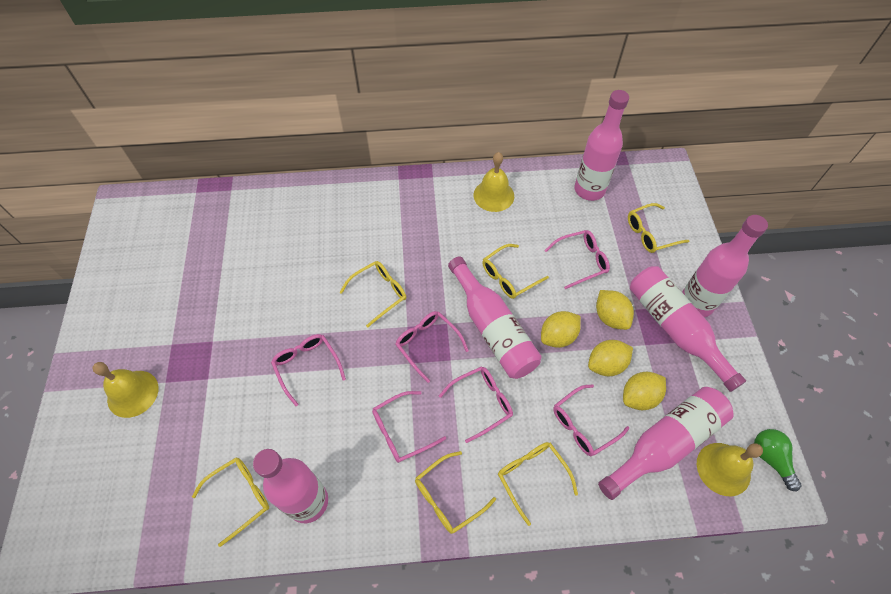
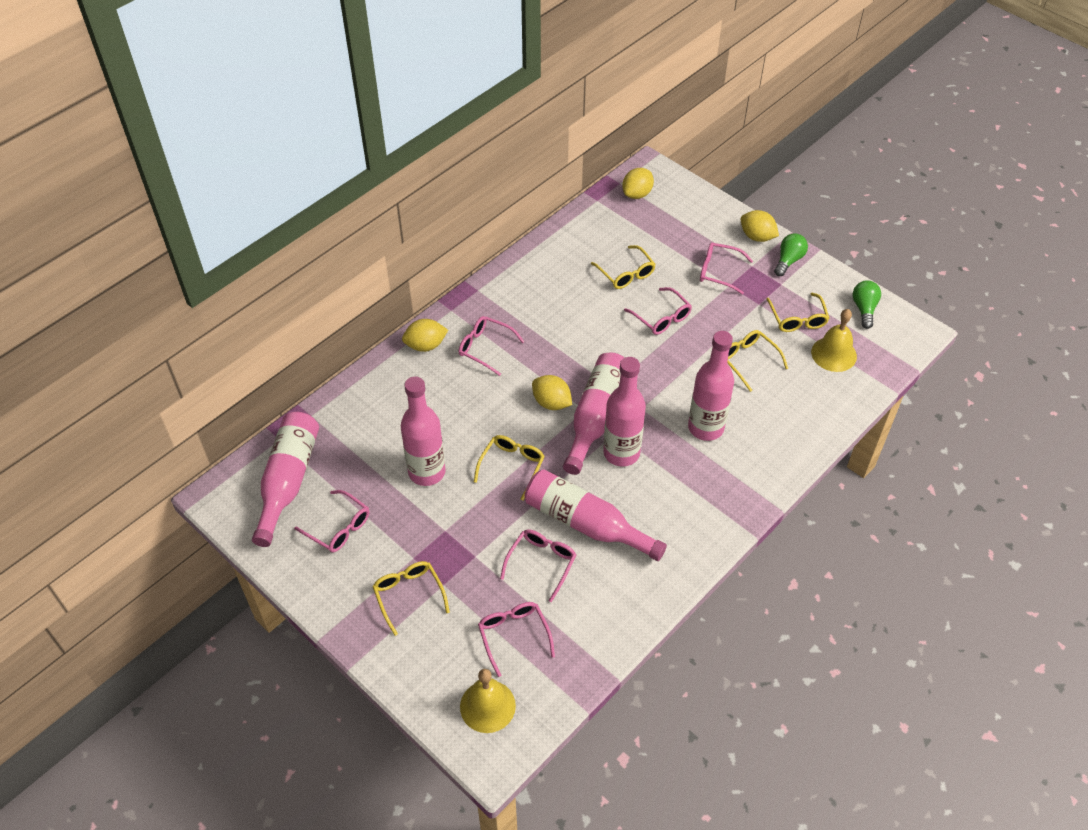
green light bulb: [754,429,801,491] = 1 -> [774,233,808,276] [853,280,881,329] = 2
yellow bell: [92,362,158,418] [474,152,514,212] [697,443,763,496] = 3 -> [460,669,516,733] [811,309,857,372] = 2
yellow glasses: [192,458,269,547] [340,261,406,327] [415,451,496,534] [482,244,549,299] [498,442,578,526] [628,203,689,253] = 6 -> [373,561,450,636] [474,435,545,500] [591,245,656,289] [727,330,788,392] [766,293,829,332] = 5

